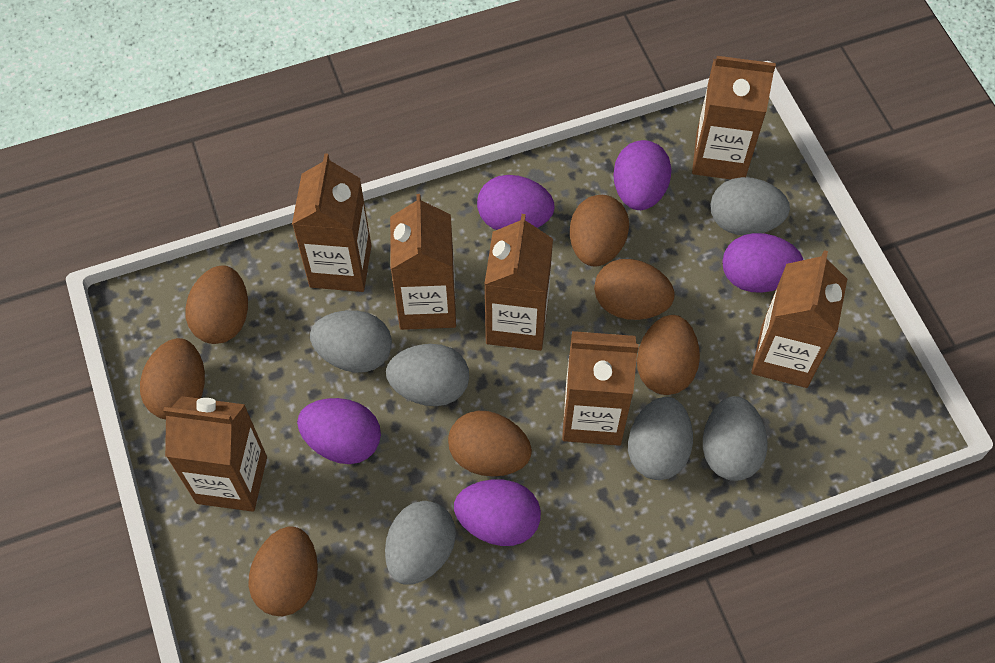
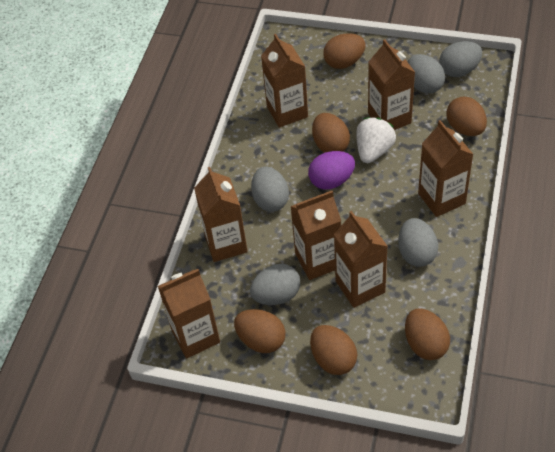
brown egg: [140,338,205,419] [185,265,248,344] [249,526,318,616] [448,411,532,477] [570,195,629,267] [594,259,675,320] [637,315,700,395] = 7 -> [234,309,286,353] [310,325,357,375] [312,113,350,153] [323,33,366,69] [405,308,450,360] [446,97,487,136] = 6
grey egg: [310,310,392,373] [385,501,456,585] [386,344,469,406] [628,397,693,480] [703,396,767,481] [710,177,790,235] = 6 -> [250,264,300,305] [251,167,289,212] [398,218,438,267] [407,54,445,94] [439,41,482,77] = 5
purple egg: [297,398,381,464] [454,479,541,546] [477,175,555,230] [613,140,672,210] [722,233,803,293] = 5 -> [308,151,355,190] = 1
white strawberry: none = 0 -> [356,117,396,163] = 1

